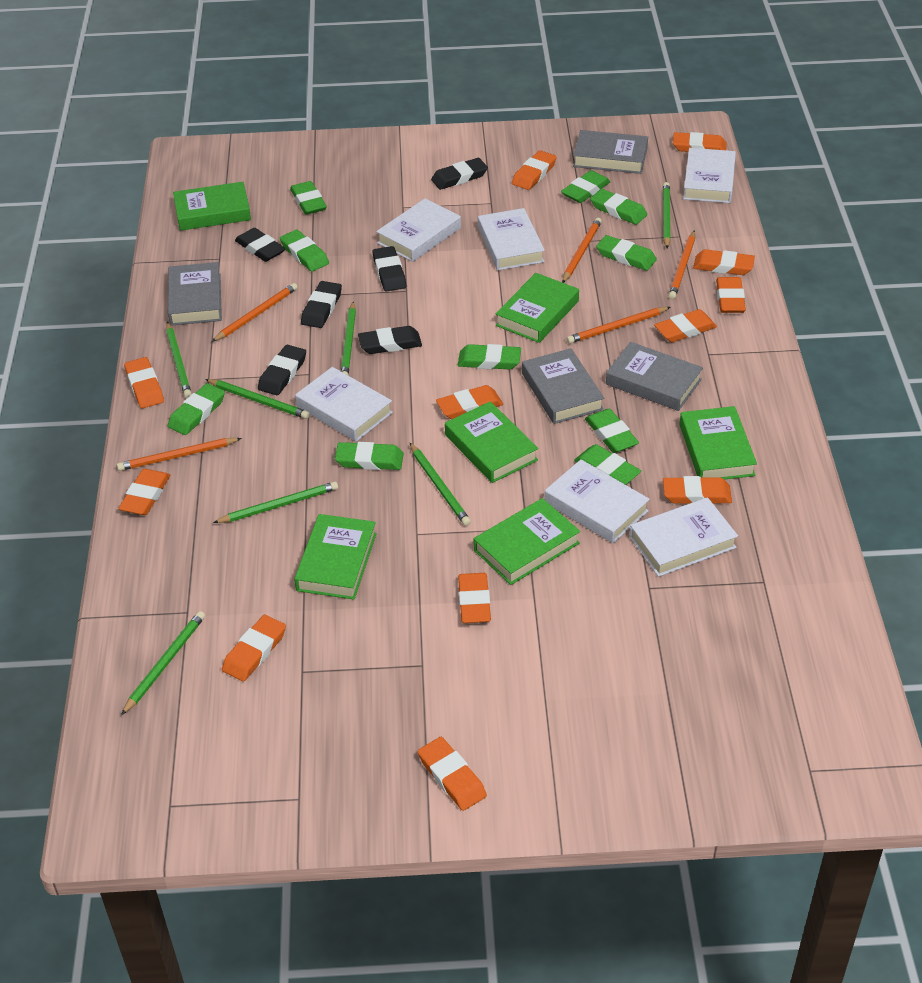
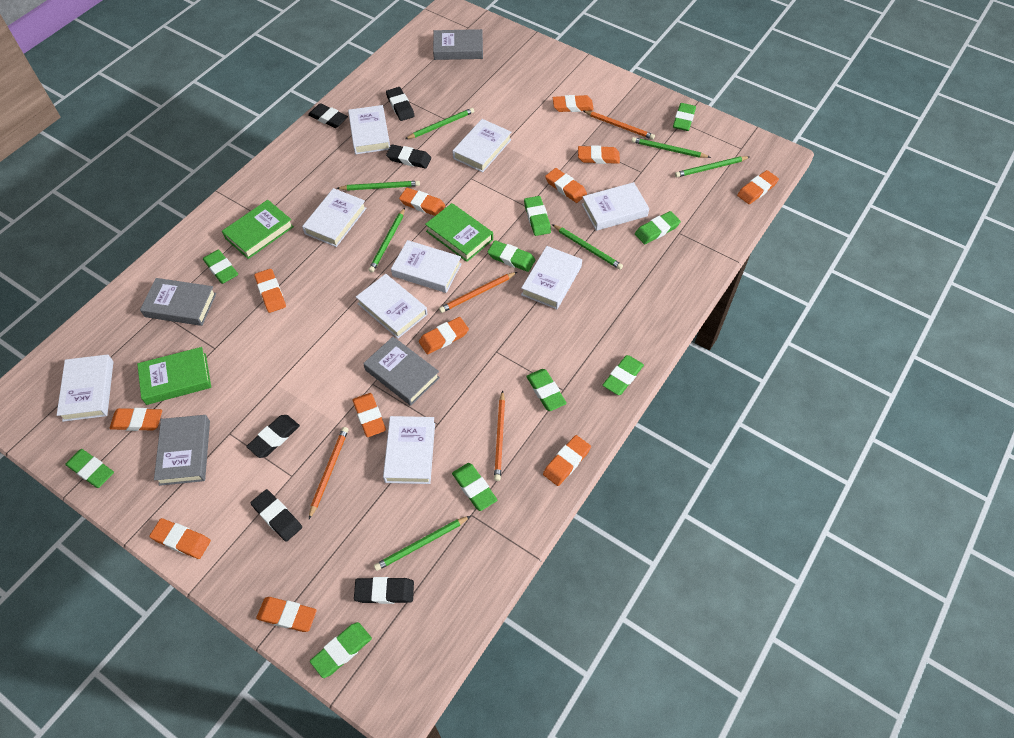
green book: [173,182,251,231] [294,514,377,600] [445,401,538,483] [474,498,580,585] [496,273,579,343] [679,406,757,480] = 6 -> [137,347,211,405] [222,200,294,259] [425,203,493,262] = 3
orange pencil: [117,438,242,471] [211,283,298,342] [562,218,602,283] [567,307,670,344] [669,230,695,299] = 5 -> [309,427,348,519] [439,272,517,313] [494,390,505,481] [583,111,655,140] = 4
white book: [295,367,393,442] [376,198,461,262] [478,208,545,271] [545,459,650,543] [630,497,738,577] [683,148,736,203] = 6 -> [57,354,113,422] [302,188,366,247] [348,105,390,154] [356,274,428,339] [383,416,435,484] [391,240,462,293] [453,119,511,172] [521,246,582,309] [582,182,649,231] = 9

